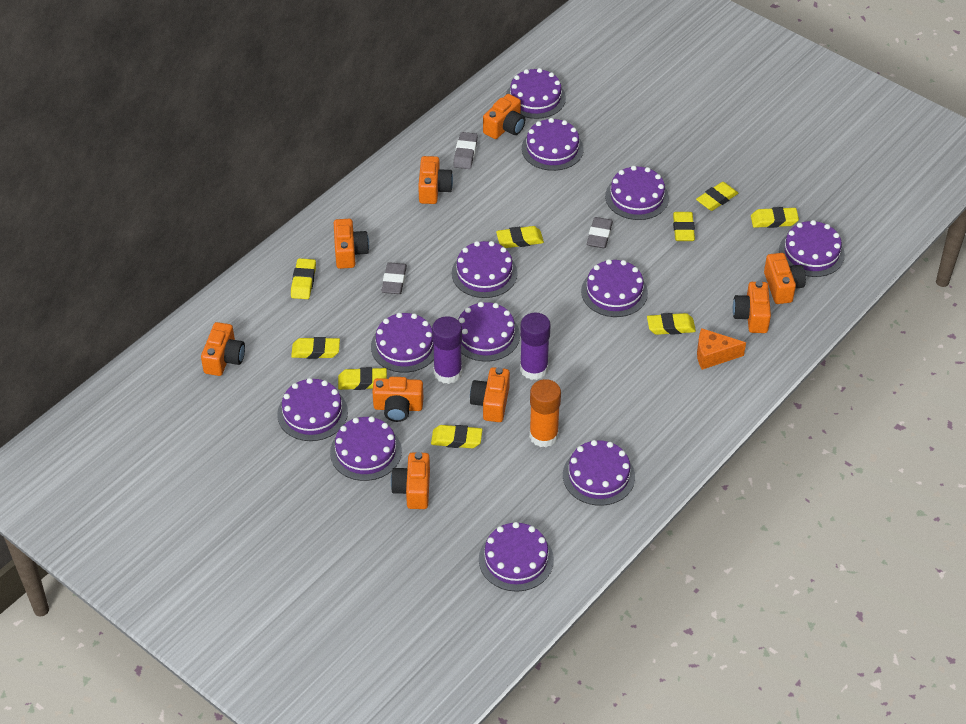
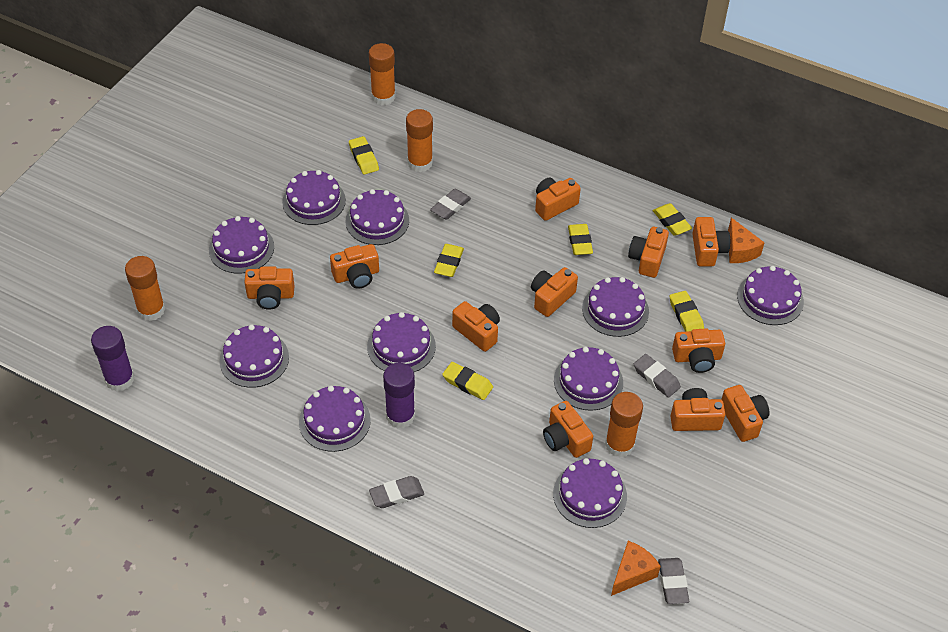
grey eraser: [381,262,407,294] [453,132,478,169] [587,217,613,248] = 3 -> [369,476,424,508] [430,189,471,220] [634,354,681,398] [658,558,689,604] = 4
orange camera: [201,322,245,376] [334,219,369,269] [372,377,423,422] [391,452,430,509] [418,156,453,204] [470,367,510,422] [483,94,525,139] [733,281,771,333] [764,253,806,304] = 9 -> [244,266,294,310] [330,244,379,289] [452,301,500,352] [531,267,578,317] [535,177,581,221] [543,401,593,458] [628,227,669,278] [670,388,725,431] [672,328,725,373] [692,217,730,266] [721,385,769,442] = 11
orange cheese: [697,328,746,370] = 1 -> [611,541,661,596] [728,218,765,263] = 2
orange glue stick: [529,379,561,447] = 1 -> [125,256,165,321] [369,43,396,105] [406,109,433,172] [605,392,643,457] = 4
purple cake: [277,378,348,441] [330,416,402,481] [371,312,434,373] [452,241,518,298] [458,302,520,361] [479,522,554,592] [506,68,566,119] [522,118,584,171] [563,440,635,506] [581,259,648,317] [605,166,669,220] [779,220,845,277] = 12 -> [209,216,274,274] [219,325,289,388] [282,170,346,225] [299,386,371,452] [345,189,409,245] [367,312,436,372] [553,458,627,528] [554,347,623,411] [582,277,649,337] [737,266,804,325] = 10
yellow eraser: [291,258,316,299] [291,337,340,359] [338,367,387,390] [431,425,483,448] [496,226,544,248] [647,313,696,335] [673,212,695,241] [696,182,738,211] [751,207,799,228] = 9 -> [349,136,379,175] [434,244,464,277] [442,362,493,400] [568,224,593,255] [653,203,692,236] [670,291,704,332] = 6

